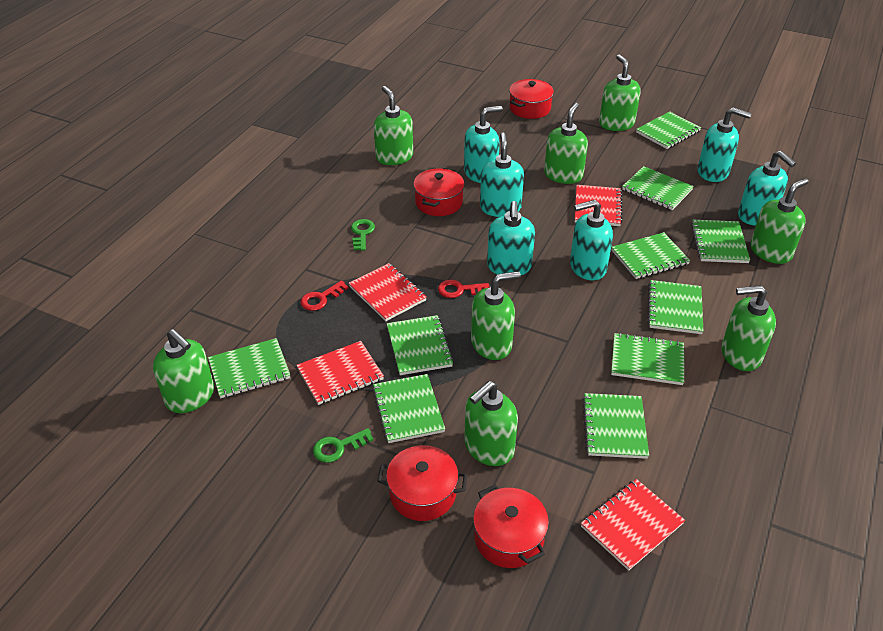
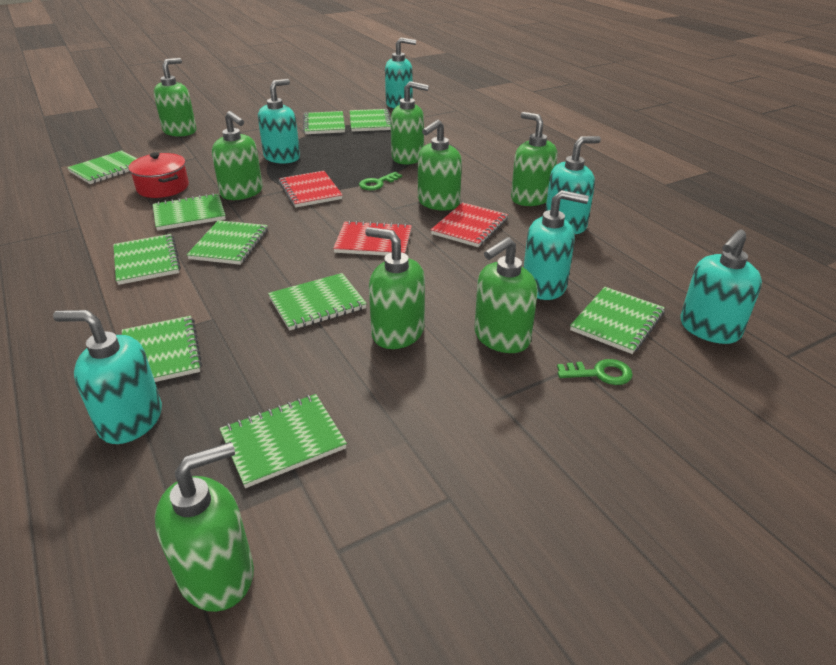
red key: [300,280,349,311] [438,280,489,298] = 2 -> none = 0
red notebook: [296,341,384,405] [349,263,427,321] [575,185,623,226] [581,479,685,571] = 4 -> [279,171,342,207] [333,220,412,256] [431,202,508,247] = 3
red pot: [377,445,468,521] [413,168,465,216] [473,485,549,568] [509,79,554,119] = 4 -> [128,152,189,198] = 1

